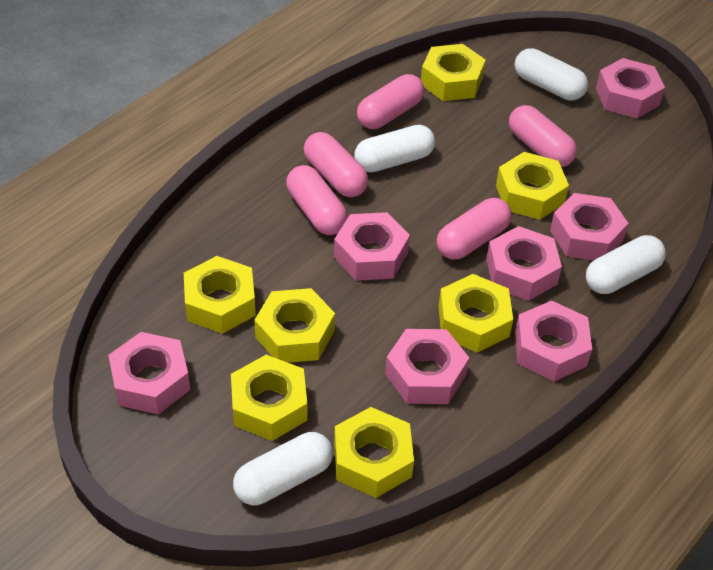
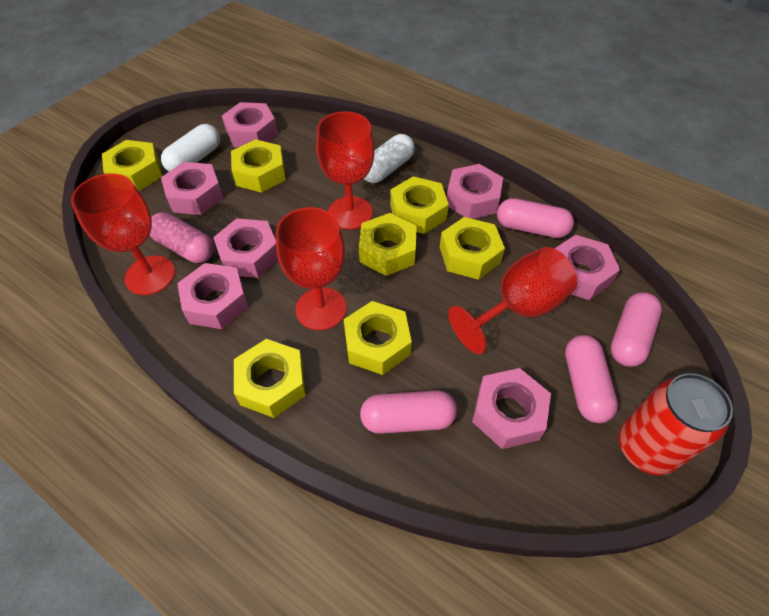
red can: none = 0 -> [619,373,733,475] = 1
red goblet: none = 0 -> [71,173,175,295] [276,207,347,330] [316,111,375,230] [448,247,577,354] = 4
white capsule: [233,432,333,505] [354,125,435,172] [515,48,588,101] [586,235,666,294] = 4 -> [161,124,220,172] [364,134,415,183] = 2

